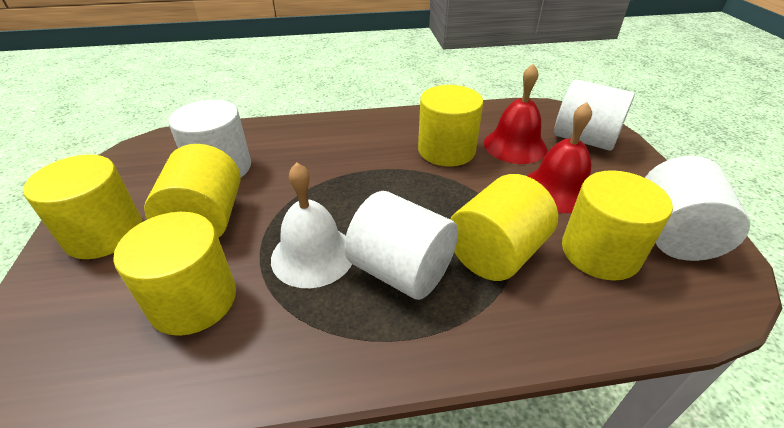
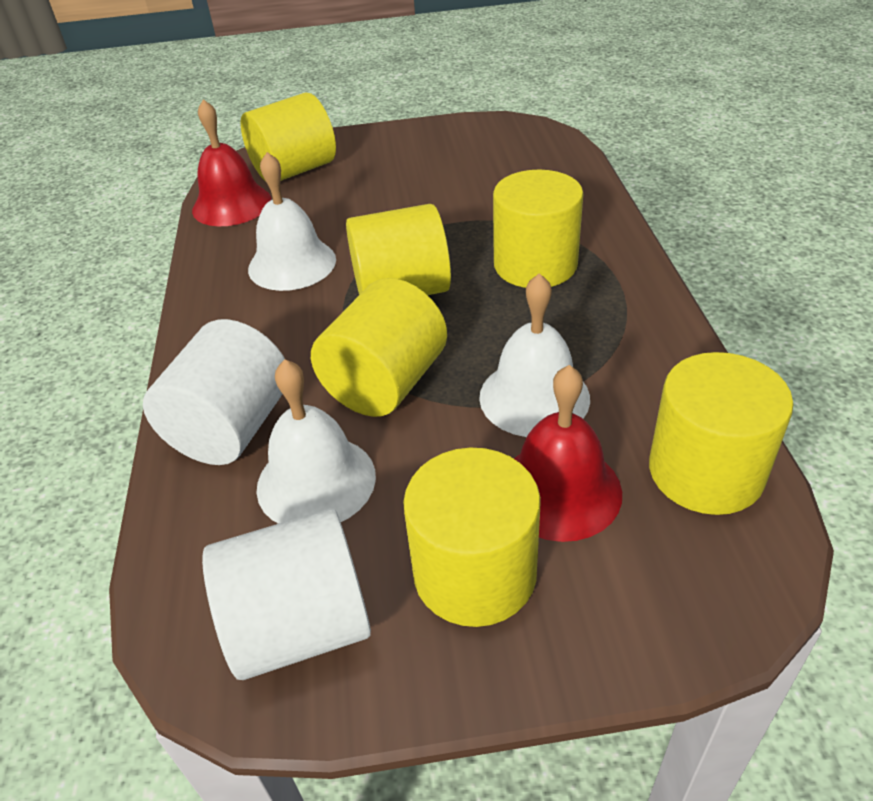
white bell: [271,162,352,288] = 1 -> [248,152,336,291] [257,359,376,524] [479,273,590,437] = 3
white cylinder: [169,100,251,178] [344,191,458,300] [554,79,635,151] [645,156,750,261] = 4 -> [143,319,285,465] [202,508,371,680] = 2

